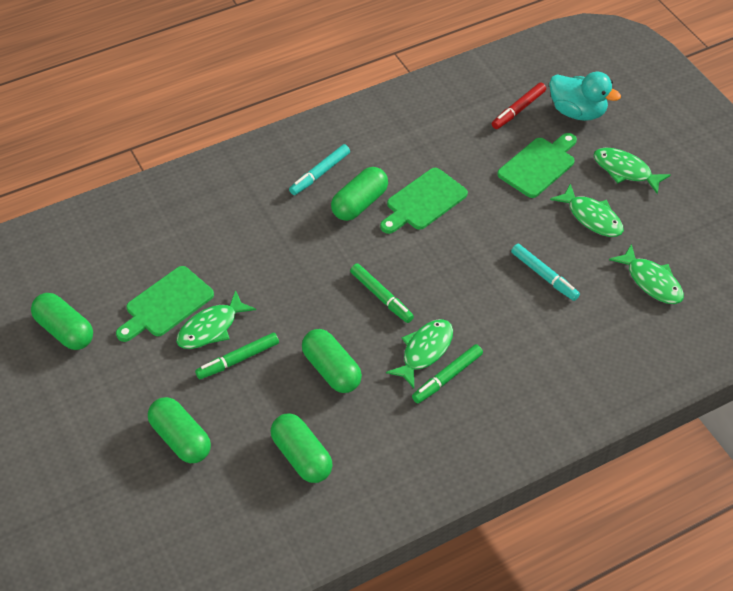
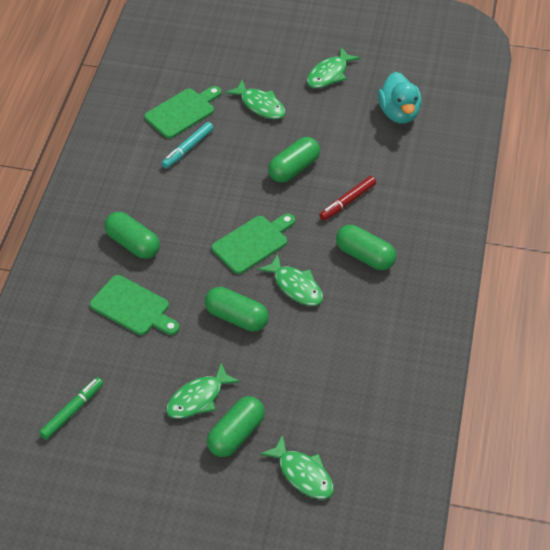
green marker: [195,333,279,379] [350,263,414,323] [412,344,483,403] = 3 -> [39,377,103,440] = 1
turquoise marker: [289,144,350,195] [511,244,580,301] = 2 -> [161,122,214,169] = 1

